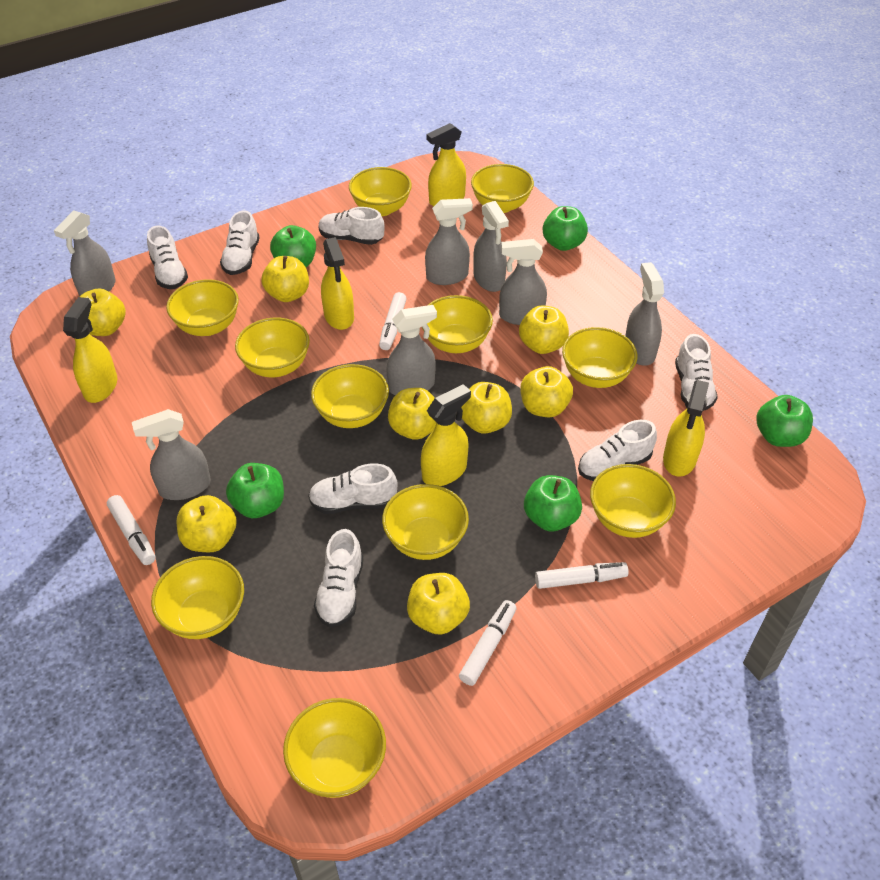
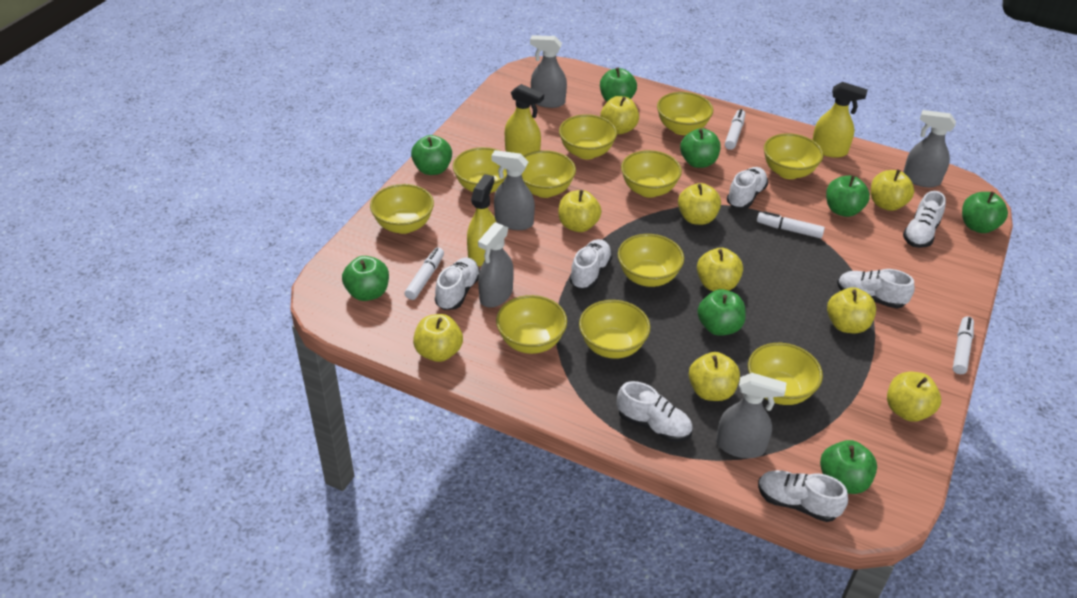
green apple: [226,463,284,518] [270,225,316,267] [524,475,582,531] [543,206,588,251] [756,395,813,447] = 5 -> [342,256,389,301] [411,135,452,175] [600,67,637,102] [680,128,721,168] [697,289,746,336] [820,440,877,494] [826,175,870,217] [962,191,1008,233] = 8
grey spray bottle: [54,210,116,296] [132,409,211,500] [386,305,437,395] [425,198,473,285] [473,201,509,292] [499,239,547,325] [626,262,664,366] = 7 -> [478,222,514,308] [491,150,535,230] [530,35,567,108] [716,373,787,458] [903,110,956,187] = 5
yellow apple: [80,289,126,336] [177,495,237,552] [261,256,309,302] [388,388,436,440] [407,573,470,635] [461,382,512,434] [519,305,569,354] [521,366,573,417] = 8 -> [413,314,463,362] [558,190,602,232] [600,96,639,134] [678,183,721,225] [689,352,740,401] [697,248,743,291] [827,287,876,333] [871,169,914,211] [887,372,941,422] = 9
yellow spray bottle: [63,297,117,403] [321,237,354,330] [421,384,471,486] [427,123,466,206] [663,380,709,477] = 5 -> [467,174,497,266] [505,84,544,156] [812,82,868,158] = 3

